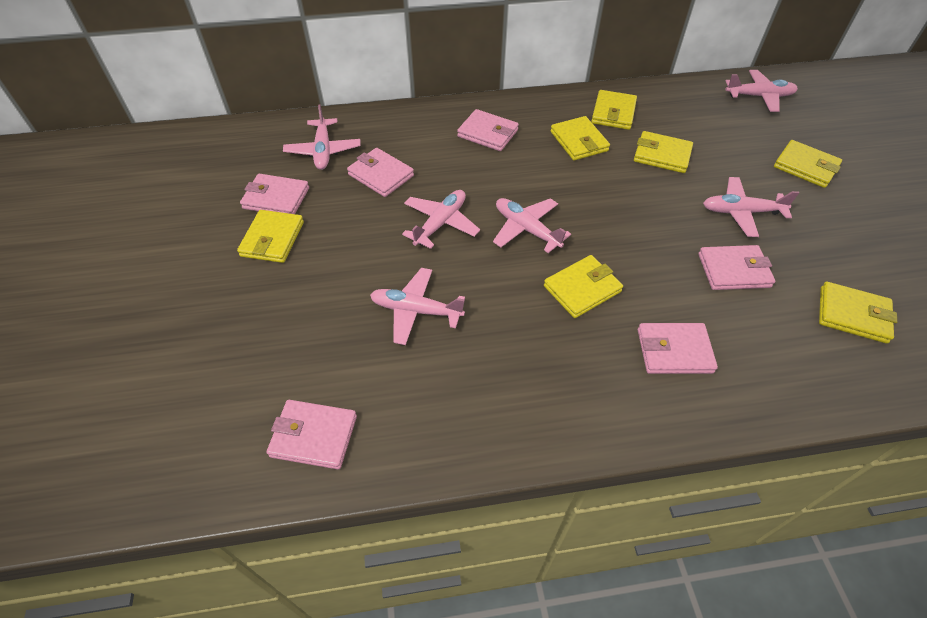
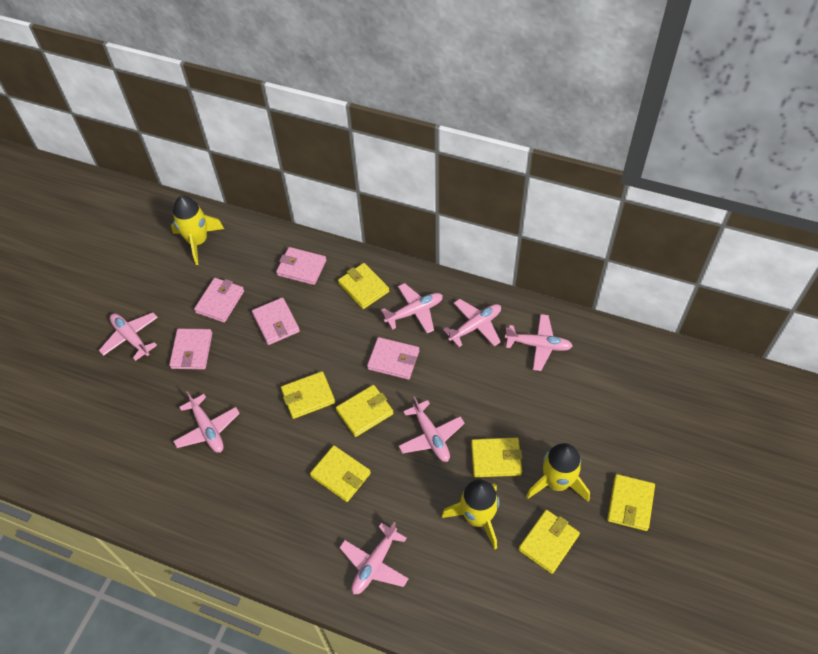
pink plane: [283,104,361,170] [370,268,465,345] [402,190,480,249] [493,198,571,253] [703,177,799,237] [726,70,798,112] = 6 -> [99,313,158,361] [173,391,240,453] [339,522,409,594] [381,283,443,333] [399,396,465,462] [443,299,501,347] [505,314,573,371] = 7
pink wallet: [240,174,309,214] [267,400,357,470] [347,148,414,197] [457,109,519,151] [638,323,718,374] [698,245,775,290] = 6 -> [169,329,212,369] [194,278,244,323] [252,297,300,345] [276,247,326,285] [367,337,419,380] = 5
yellow rocket: none = 0 -> [171,196,224,265] [442,480,500,550] [526,443,590,502] = 3

